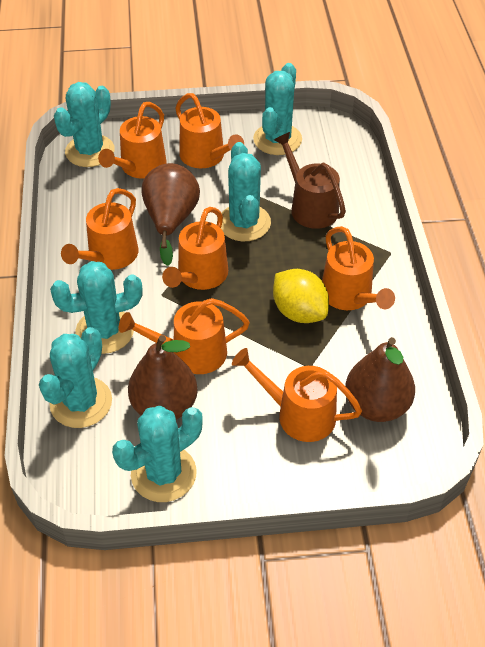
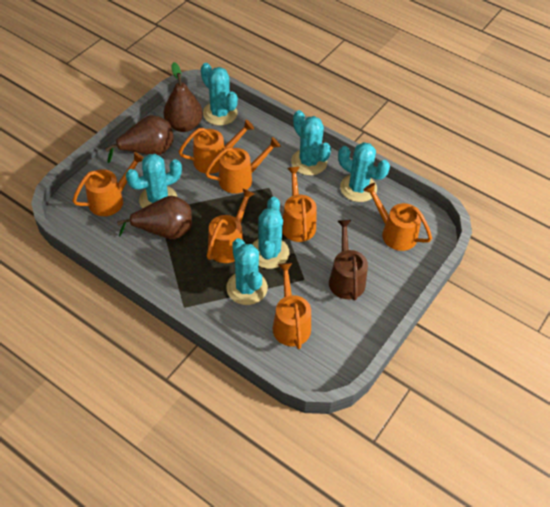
yellow lemon: [273,269,329,323] = 1 -> none = 0

